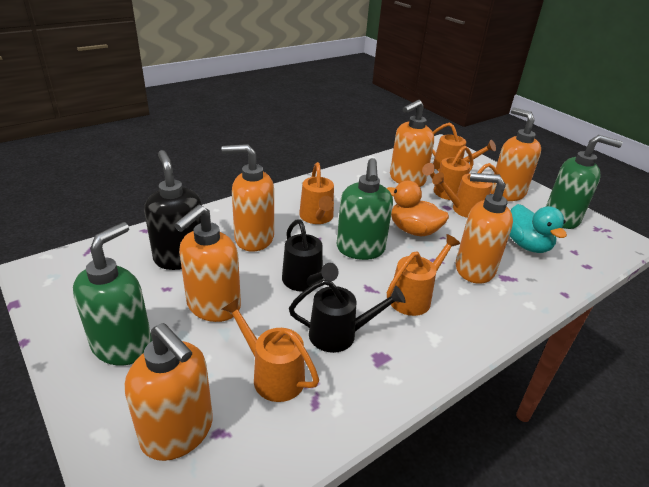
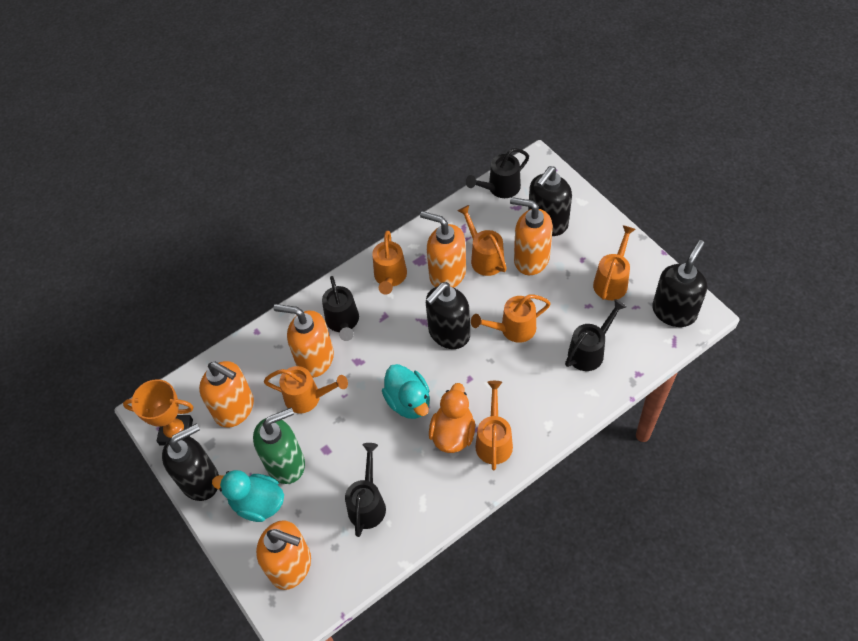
black soap dispenser: [144,150,202,270] = 1 -> [162,423,219,501] [426,282,470,349] [528,166,572,236] [652,240,707,327] = 4
black watering can: [282,219,339,292] [289,279,406,353] = 2 -> [322,276,359,341] [345,443,386,537] [466,148,529,198] [565,299,626,371] = 4
green soap dispenser: [73,222,152,365] [337,158,393,260] [546,135,623,229] = 3 -> [253,408,305,484] = 1
orange soap dispenser: [125,323,213,461] [174,205,241,322] [221,144,274,252] [390,100,434,187] [456,173,513,284] [491,107,541,201] = 6 -> [199,361,254,427] [256,520,311,590] [274,304,334,378] [420,211,466,288] [510,197,553,275] = 5
orange trophy: none = 0 -> [123,379,194,446] = 1
turquoise duck: [509,204,567,253] = 1 -> [212,470,284,522] [382,364,430,419] = 2

